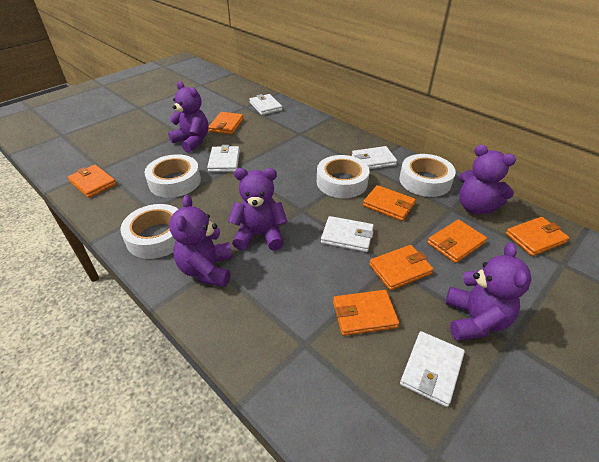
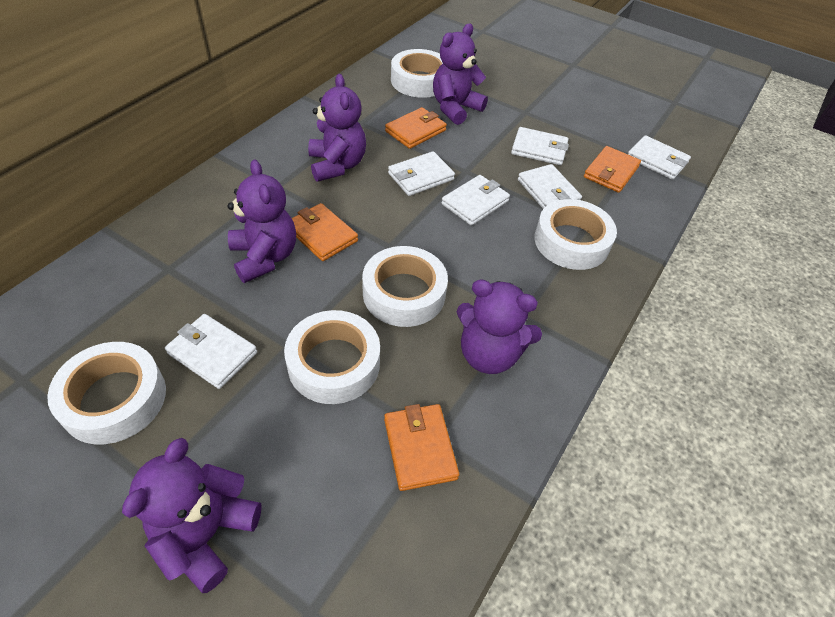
orange wallet: [68,165,117,198] [208,112,244,135] [333,290,399,336] [363,185,416,221] [369,245,434,290] [427,219,487,263] [506,217,570,256] = 7 -> [292,203,358,261] [384,404,459,491] [385,107,447,149] [584,146,641,193] = 4
white tape: [120,204,178,259] [144,154,201,198] [317,155,370,198] [399,154,456,197] = 4 -> [47,342,166,444] [284,310,380,404] [362,246,448,327] [391,49,443,98] [534,199,617,270] = 5
white wallet: [207,145,240,172] [249,94,283,115] [321,216,374,252] [352,146,397,169] [400,331,465,407] = 5 -> [165,314,257,389] [388,151,455,196] [442,175,510,226] [511,127,569,165] [518,164,582,209] [628,135,691,180] = 6

